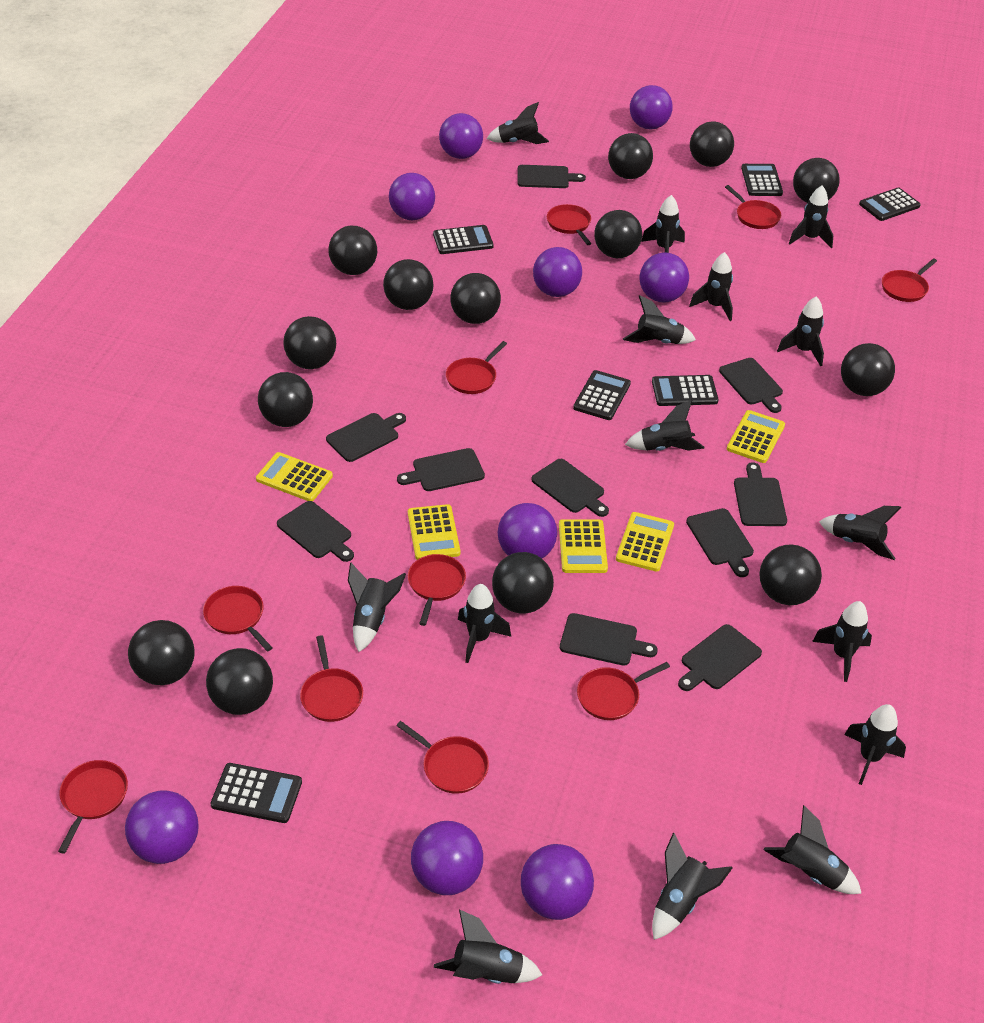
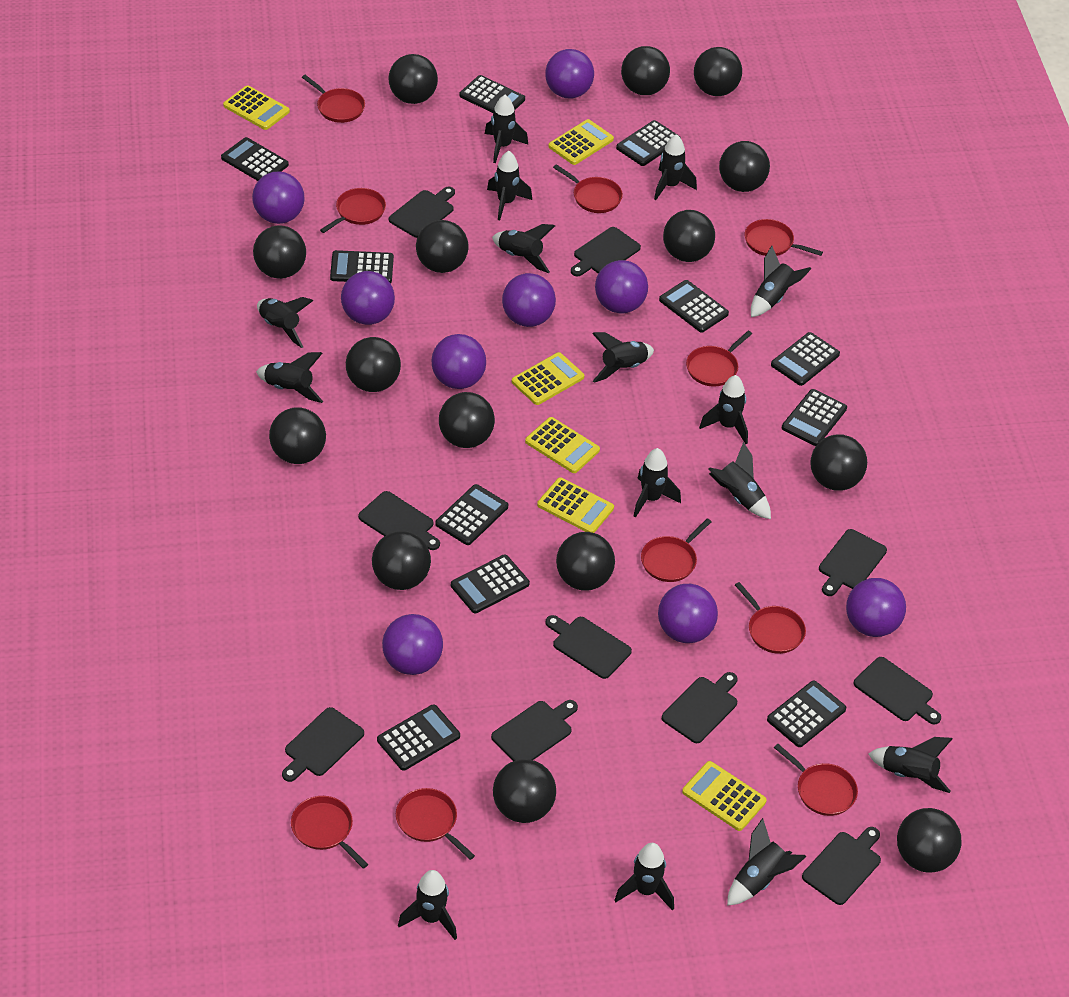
black ball: [128,620,194,685] [206,648,273,715] [258,372,313,427] [283,316,336,369] [328,226,377,275] [383,259,434,310] [450,273,501,324] [492,552,554,614] [594,210,642,258] [608,133,653,179] [690,121,734,167] [759,544,822,605] [793,158,839,203] [841,343,895,396] = 14 -> [253,225,306,279] [269,408,326,464] [346,337,401,392] [372,531,431,590] [388,54,438,104] [416,220,468,273] [439,392,495,448] [493,759,556,823] [556,532,615,591] [621,46,670,95] [663,210,715,262] [694,47,742,96] [719,141,770,192] [810,434,867,491] [897,808,962,873] = 15
black calculator: [210,763,302,823] [433,225,493,254] [573,370,631,420] [652,375,719,406] [741,164,783,196] [859,187,921,221] = 6 -> [221,137,289,181] [330,250,394,283] [377,704,460,771] [435,484,508,545] [451,554,530,613] [459,75,525,113] [616,120,681,166] [659,280,729,333] [767,681,846,747] [771,332,840,386] [782,389,847,446] = 11
yellow calculator: [256,452,333,501] [408,504,460,560] [559,519,608,573] [616,512,674,572] [727,410,785,463] = 5 -> [223,85,290,130] [512,352,584,405] [525,417,600,473] [537,477,614,533] [548,119,614,165] [682,761,767,831] = 6

